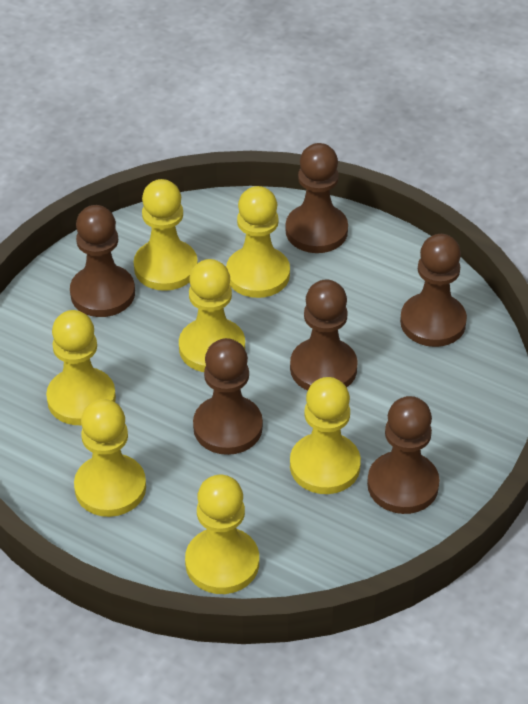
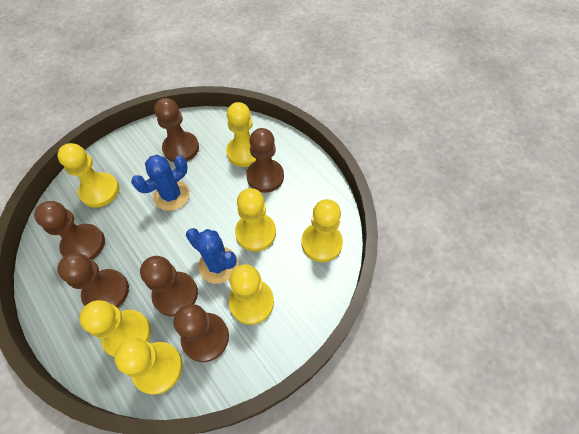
blue cactus: none = 0 -> [131,155,190,211] [186,228,238,284] = 2

